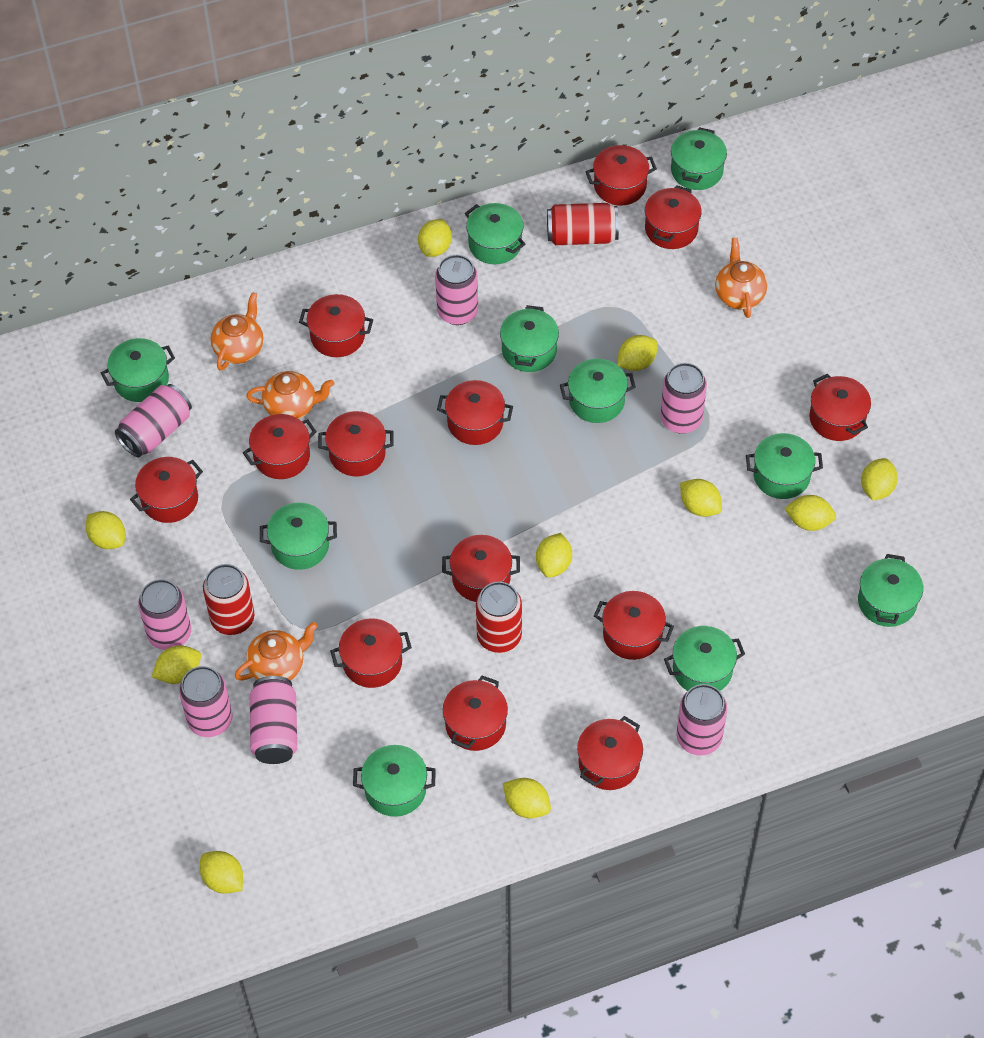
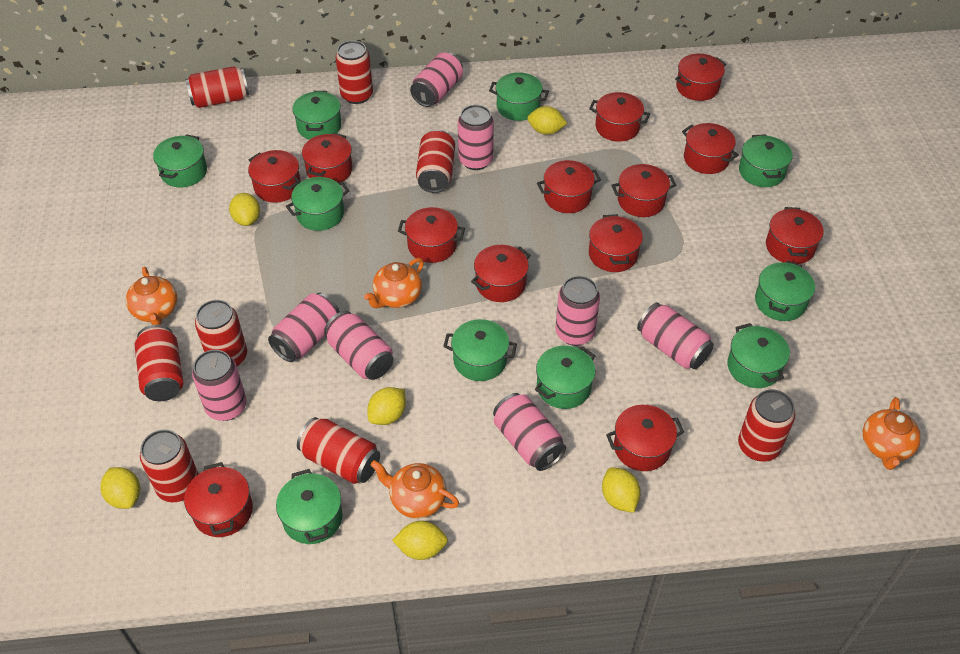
pink can: [115,384,192,458] [138,579,191,650] [179,666,232,737] [250,676,297,764] [435,255,478,325] [660,363,707,434] [676,684,727,756] = 7 -> [192,350,247,421] [268,293,340,362] [324,311,394,380] [410,52,463,107] [458,105,494,170] [493,393,566,471] [555,276,600,346] [637,302,714,369] = 8
red can: [203,564,254,635] [476,582,522,653] [547,203,619,245] = 3 -> [135,325,183,401] [140,429,199,502] [185,66,249,108] [195,300,247,366] [297,417,380,484] [336,41,373,104] [416,130,455,193] [738,389,796,461] = 8
yellow lemon: [86,511,125,549] [152,645,201,684] [200,851,243,894] [418,219,452,257] [503,778,551,818] [536,533,572,578] [617,335,658,371] [680,479,722,517] [784,495,836,531] [861,458,898,501] = 10 -> [100,467,140,509] [229,193,260,226] [367,387,406,425] [392,521,448,560] [527,106,567,135] [602,467,641,513] = 6

